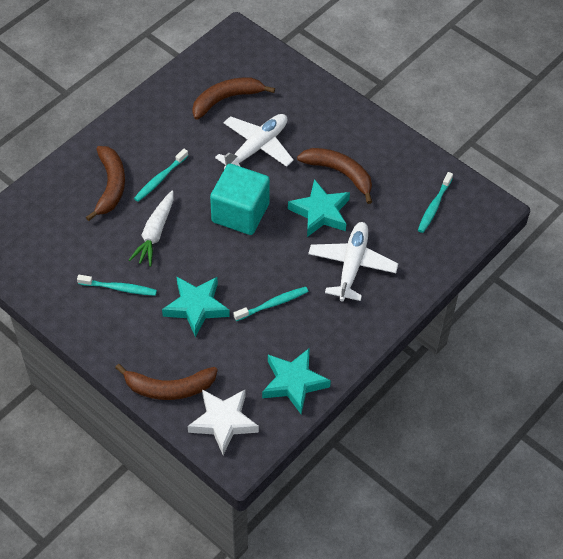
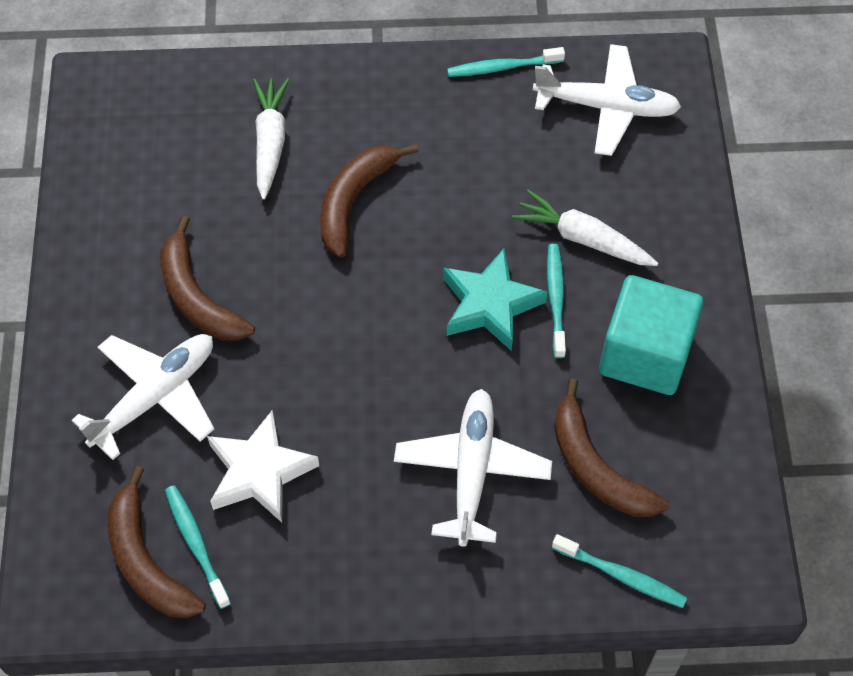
turquoise star: [162,276,230,337] [262,348,331,414] [288,179,350,237] = 3 -> [443,248,547,351] = 1
white carrot: [129,191,174,267] = 1 -> [253,78,289,200] [512,190,658,266] = 2
white plane: [215,114,294,169] [308,222,398,301] = 2 -> [71,334,214,460] [394,389,552,547] [533,44,681,156] = 3

